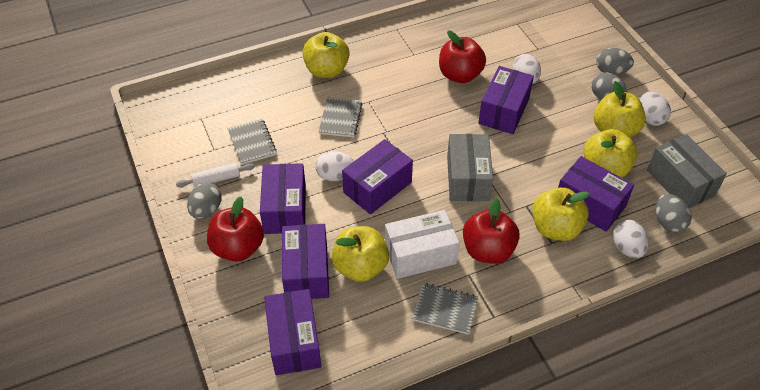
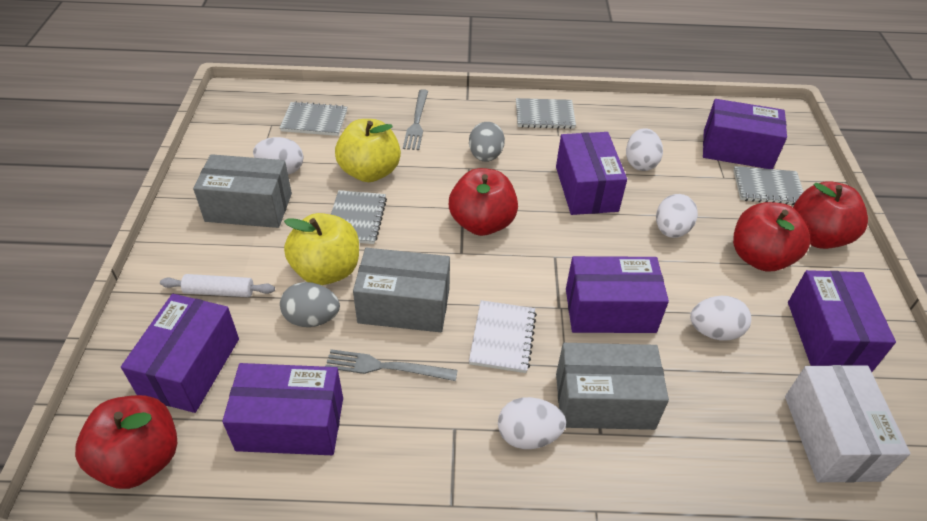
grey box: [447,134,493,201] [647,134,727,208] = 2 -> [193,154,292,228] [353,248,450,332] [556,343,669,430] = 3
grey egg: [187,182,222,219] [591,73,627,100] [596,48,634,75] [656,194,692,233] = 4 -> [280,282,340,327] [469,122,505,162] = 2
grey fork: none = 0 -> [325,349,458,381] [403,89,428,150] = 2
grey notebook: [227,119,277,165] [319,97,363,137] [412,283,478,334] = 3 -> [280,101,347,136] [331,190,387,244] [516,98,576,129] [733,166,804,205] = 4
red apple: [207,197,264,262] [439,30,486,83] [463,198,520,264] = 3 -> [75,395,177,489] [449,168,518,236] [733,202,810,272] [793,181,868,249] = 4
white egg: [315,151,354,181] [512,54,541,84] [612,220,649,258] [640,91,671,126] = 4 -> [253,137,303,175] [498,397,566,449] [626,128,663,171] [656,194,698,238] [690,296,751,341] = 5
white notebook: none = 0 -> [469,300,537,373] = 1
yellow apple: [302,32,349,78] [332,226,389,282] [532,187,590,241] [584,129,638,178] [594,81,646,137] = 5 -> [284,213,359,285] [335,119,401,182] = 2

